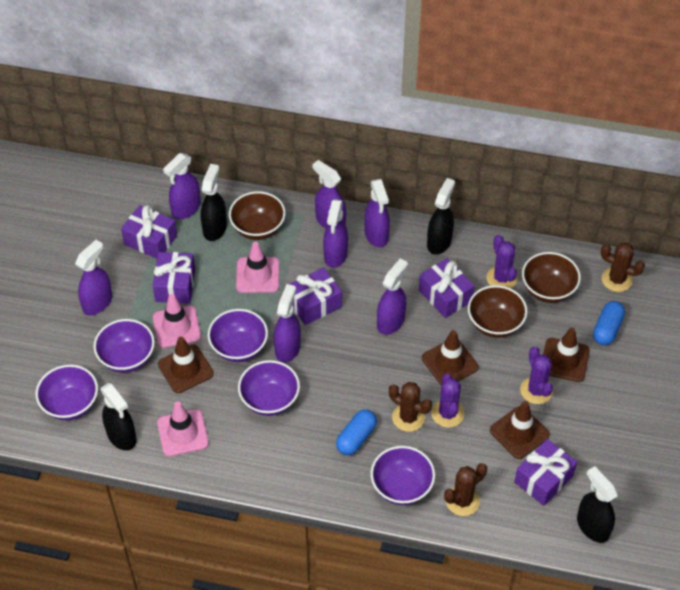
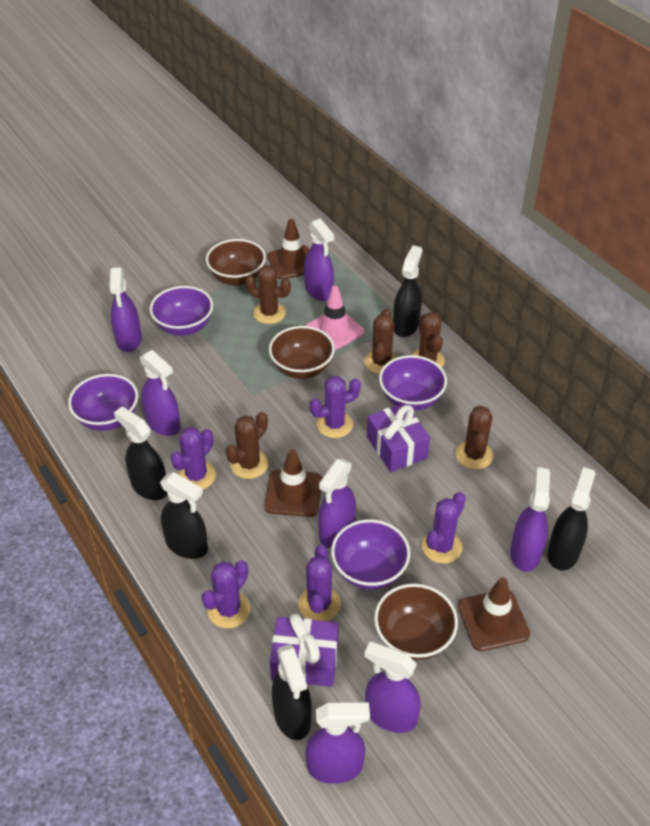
black spray bottle: [101,383,137,450] [201,164,227,241] [427,178,455,255] [577,466,618,543] = 4 -> [114,407,167,500] [160,472,208,559] [272,644,312,740] [393,245,422,337] [548,467,596,570] = 5
blue capsule: [336,409,377,455] [593,301,625,345] = 2 -> none = 0
brown cactus: [389,382,432,432] [444,463,487,516] [601,243,645,292] = 3 -> [226,412,268,479] [245,265,291,324] [364,309,397,374] [412,312,445,368] [456,405,493,469] = 5
brown traffic cone: [158,337,214,393] [422,330,479,386] [490,401,550,459] [543,328,590,382] = 4 -> [264,449,322,517] [267,219,309,280] [458,577,530,651] = 3
pink traffic cone: [153,294,201,348] [157,402,209,457] [236,242,279,293] = 3 -> [305,286,365,351] = 1
purple bowl: [36,365,98,420] [94,319,155,373] [208,309,268,362] [238,360,300,416] [371,446,435,505] = 5 -> [68,374,138,431] [150,286,213,336] [331,519,410,590] [379,355,447,411] = 4
purple cactus: [431,373,464,428] [487,235,517,288] [520,347,553,404] = 3 -> [171,427,216,490] [201,560,250,628] [298,545,341,621] [309,376,361,438] [422,492,466,564] = 5
purple gift: [121,205,177,259] [153,252,195,304] [289,267,342,325] [419,258,474,318] [514,439,577,506] = 5 -> [270,613,339,687] [367,403,430,472] = 2

